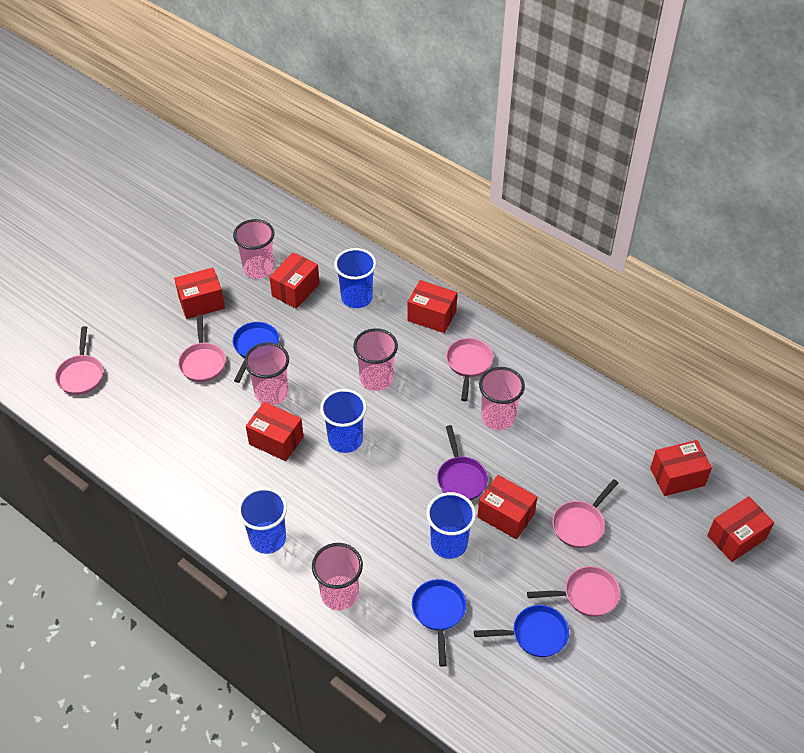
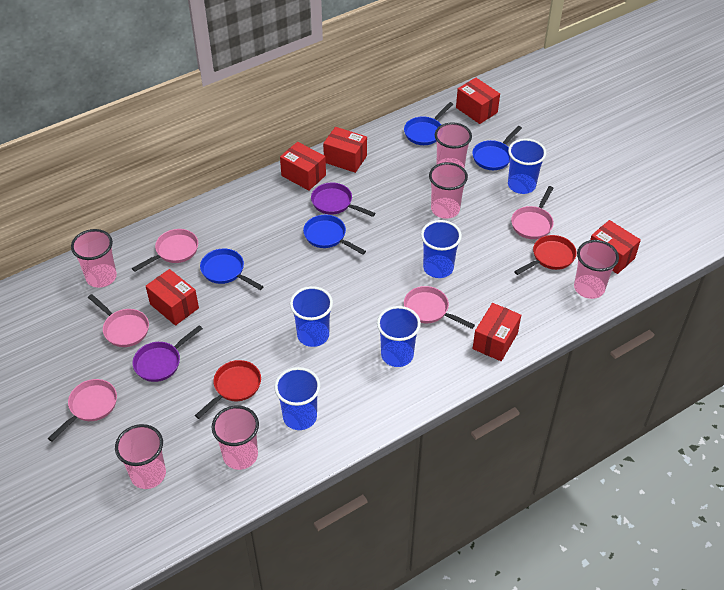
blue cup: [238,487,287,554] [320,389,367,453] [334,248,376,308] [426,492,476,559] = 4 -> [274,367,320,430] [290,286,333,347] [377,306,421,367] [421,220,462,278] [508,139,546,194] = 5
blue pan: [233,322,279,383] [412,579,466,667] [474,605,569,657] = 3 -> [200,248,264,290] [303,215,366,255] [404,102,453,145] [472,126,522,170] = 4
pink cup: [233,219,274,279] [244,342,289,405] [312,543,363,611] [353,328,398,391] [479,367,525,430] = 5 -> [71,229,117,288] [115,424,166,489] [212,405,259,470] [429,162,468,219] [435,122,472,168] [574,240,619,299] = 6
purple pan: [437,425,488,500] = 1 -> [132,325,203,382] [311,183,375,217] = 2
red box: [174,268,225,319] [246,402,304,461] [269,252,320,309] [407,280,457,333] [477,475,537,539] [650,440,712,496] [707,496,774,562] = 7 -> [146,269,199,326] [280,142,326,191] [323,127,367,173] [456,78,500,124] [473,303,521,361] [590,220,641,274] = 6
red pan: none = 0 -> [195,360,261,419] [514,235,577,275] = 2

